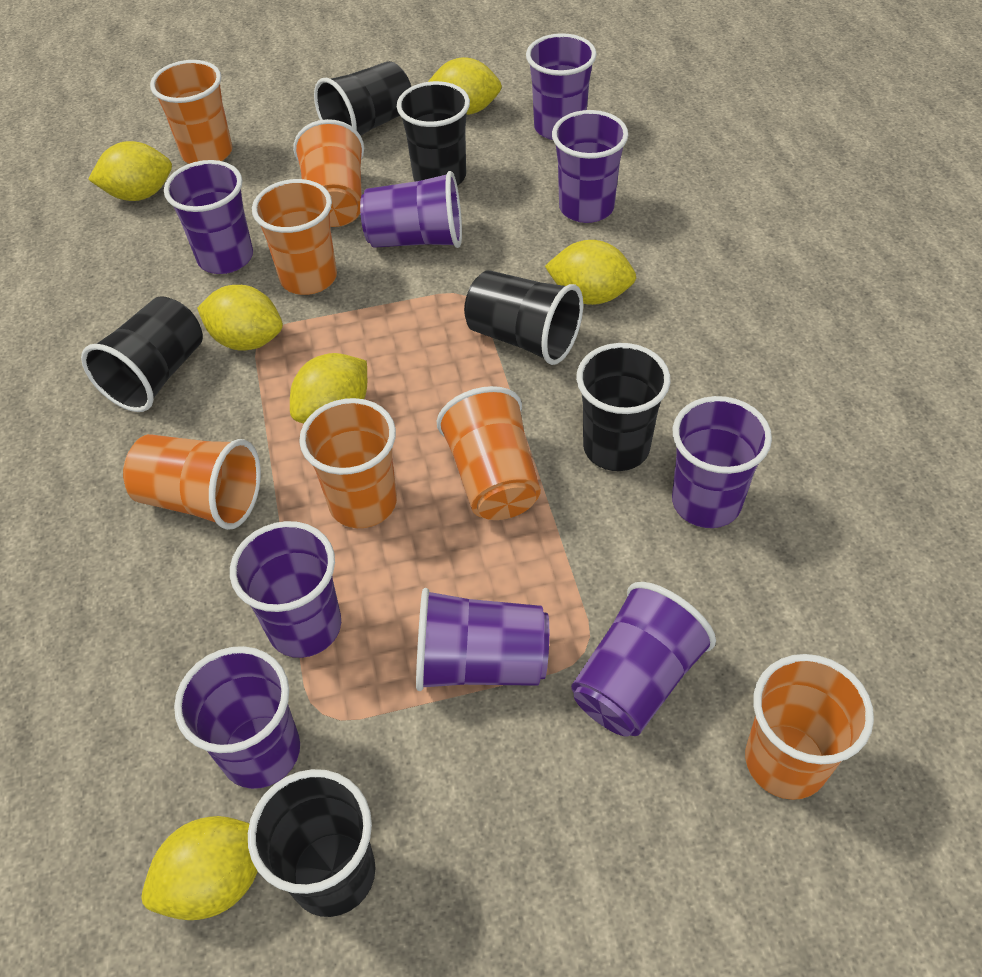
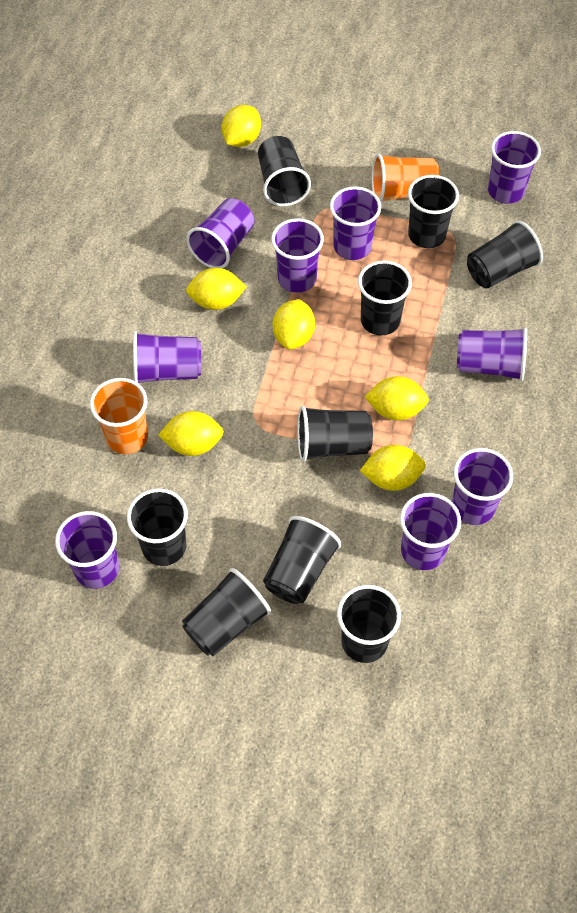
black cup: [81,296,203,412] [248,769,376,917] [314,61,411,135] [397,81,470,186] [464,270,583,365] [576,343,670,471] = 6 -> [127,488,188,566] [182,568,271,656] [258,136,311,206] [263,516,342,604] [298,406,373,462] [337,585,401,663] [358,261,412,335] [408,175,459,248] [467,220,543,288] = 9
orange cup: [123,434,261,530] [150,60,232,164] [252,179,337,295] [293,119,364,227] [299,398,397,528] [437,386,541,520] [745,654,874,800] = 7 -> [90,378,148,454] [372,153,440,202] = 2

